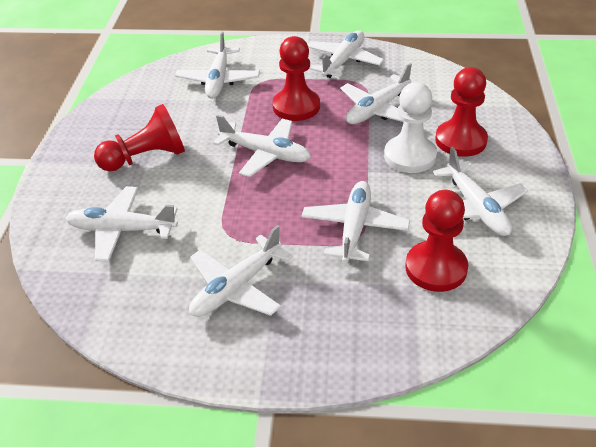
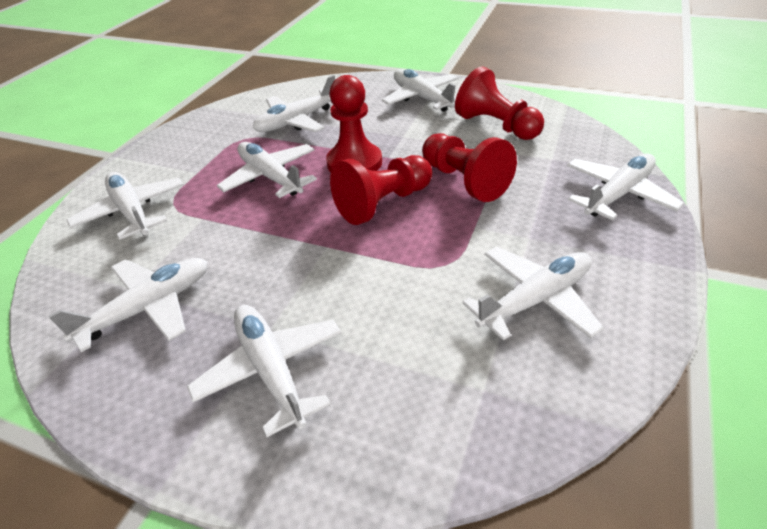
white pawn: [384,82,437,173] = 1 -> none = 0

